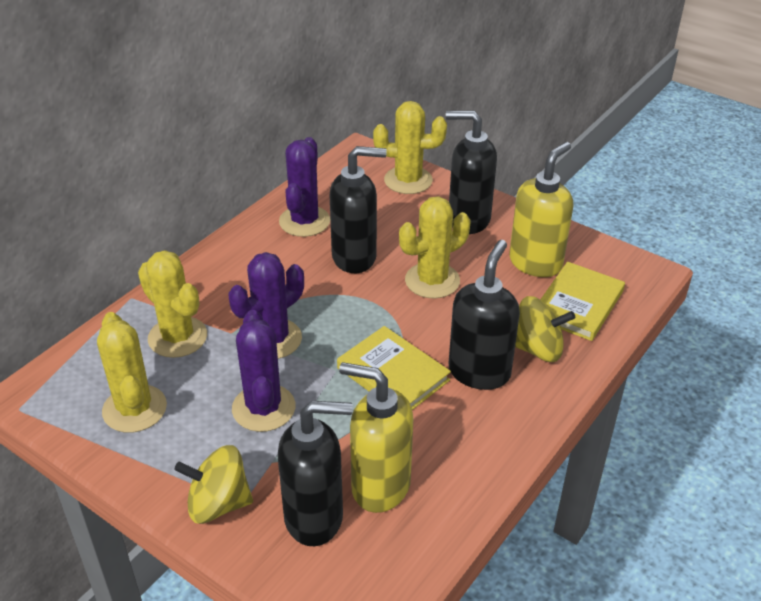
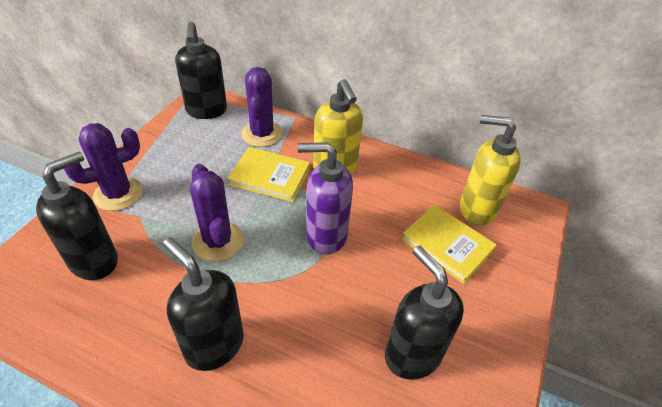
purple soap dispenser: none = 0 -> [298,142,353,255] = 1
yellow cactus: [97,312,167,433] [138,250,207,358] [373,101,447,194] [399,196,470,298] = 4 -> none = 0
yellow spinning top: [174,445,253,524] [515,296,575,362] = 2 -> none = 0

